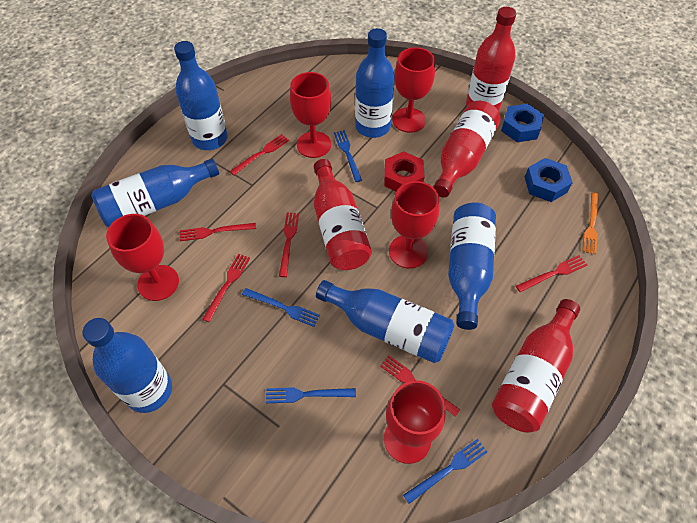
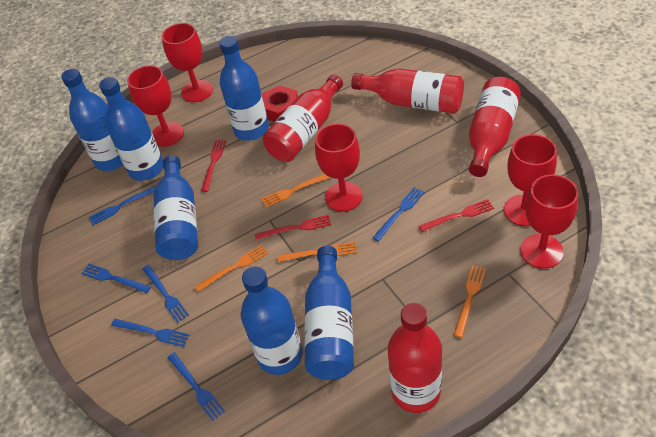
blue fork: [242,288,320,327] [266,387,356,403] [334,130,362,182] [403,439,487,504] = 4 -> [81,264,151,293] [89,186,156,225] [111,319,190,347] [142,265,189,323] [167,352,225,421] [372,187,425,241] = 6
blue nut: [501,104,544,142] [525,158,573,202] = 2 -> none = 0
orange fork: [583,192,599,254] = 1 -> [195,245,268,292] [261,174,331,207] [277,242,357,262] [454,265,486,338] = 4
red fork: [180,223,256,241] [202,254,250,322] [230,134,289,175] [279,213,299,277] [380,355,460,417] [516,255,587,292] = 6 -> [201,140,226,192] [255,215,331,240] [418,199,494,232] = 3

